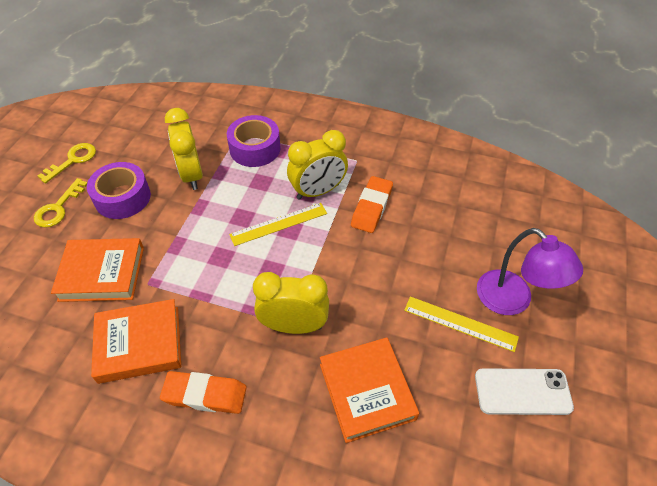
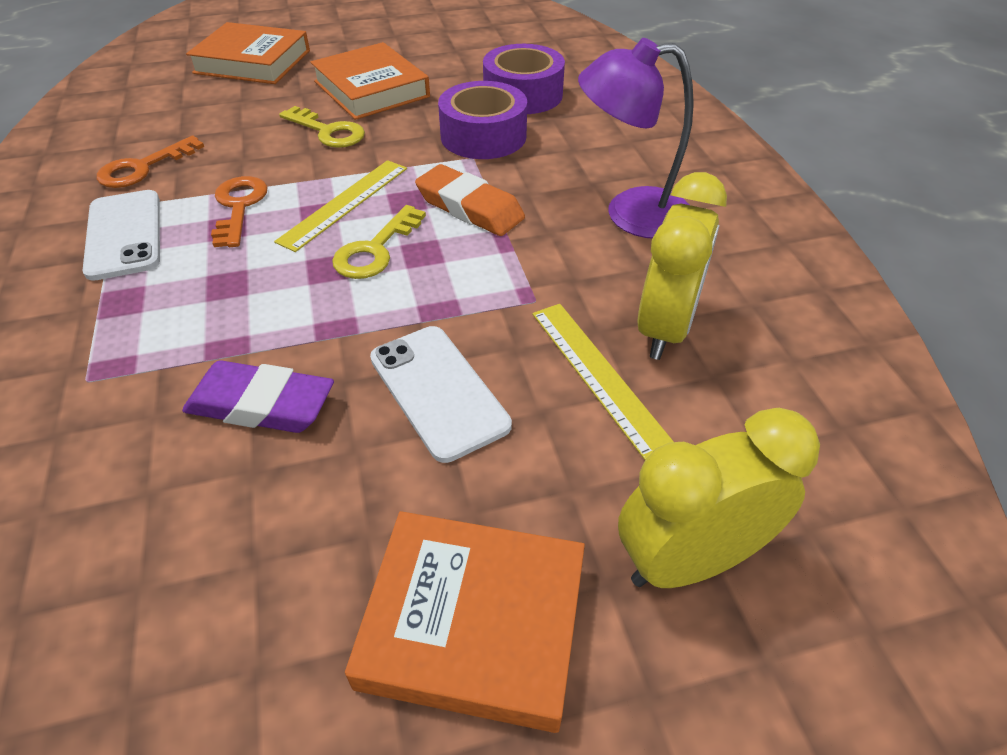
orange eraser: [160,371,247,414] [351,176,393,233] = 2 -> [415,164,525,236] = 1
orange key: none = 0 -> [97,136,204,188] [211,176,267,247] = 2
purple eraser: none = 0 -> [182,360,334,433] = 1
white phone: [475,368,574,415] = 1 -> [82,190,160,281] [370,326,512,463] = 2
yellow clock: [165,108,203,190] [253,272,329,334] [287,130,348,200] = 3 -> [618,408,820,588] [638,172,727,360] = 2

